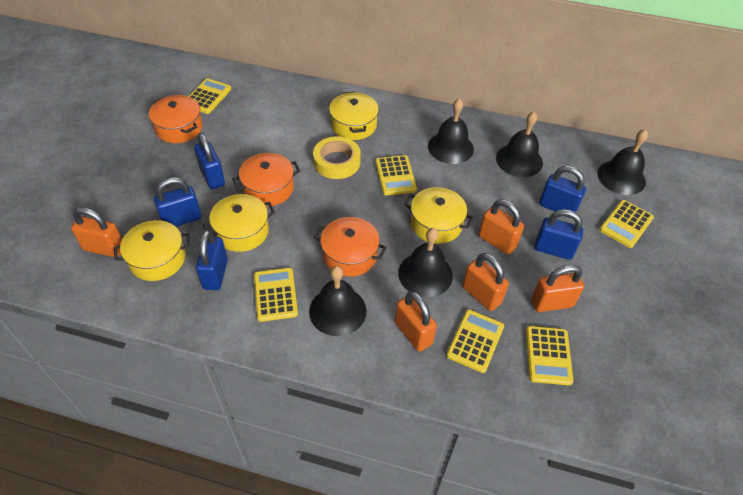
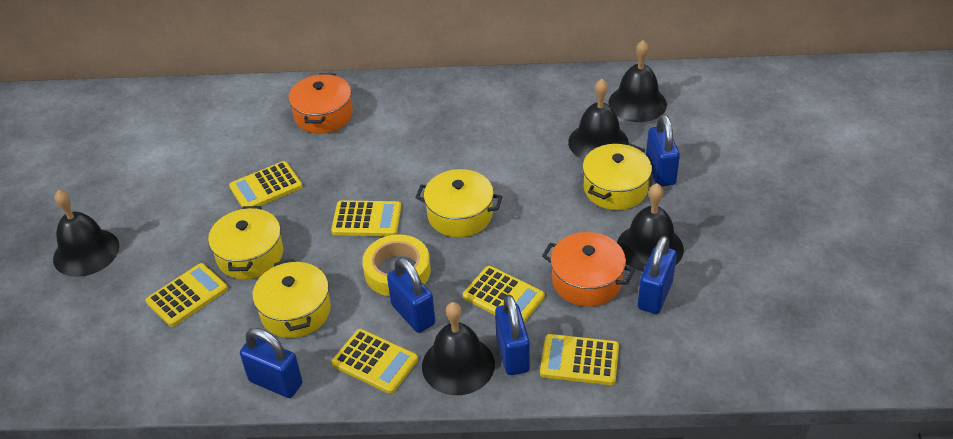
orange padlock: [71,207,122,257] [395,291,437,352] [463,253,509,311] [479,199,524,254] [531,265,584,312] = 5 -> none = 0
orange pot: [149,95,203,143] [232,153,300,206] [314,217,387,277] = 3 -> [288,73,353,134] [542,232,635,307] = 2

